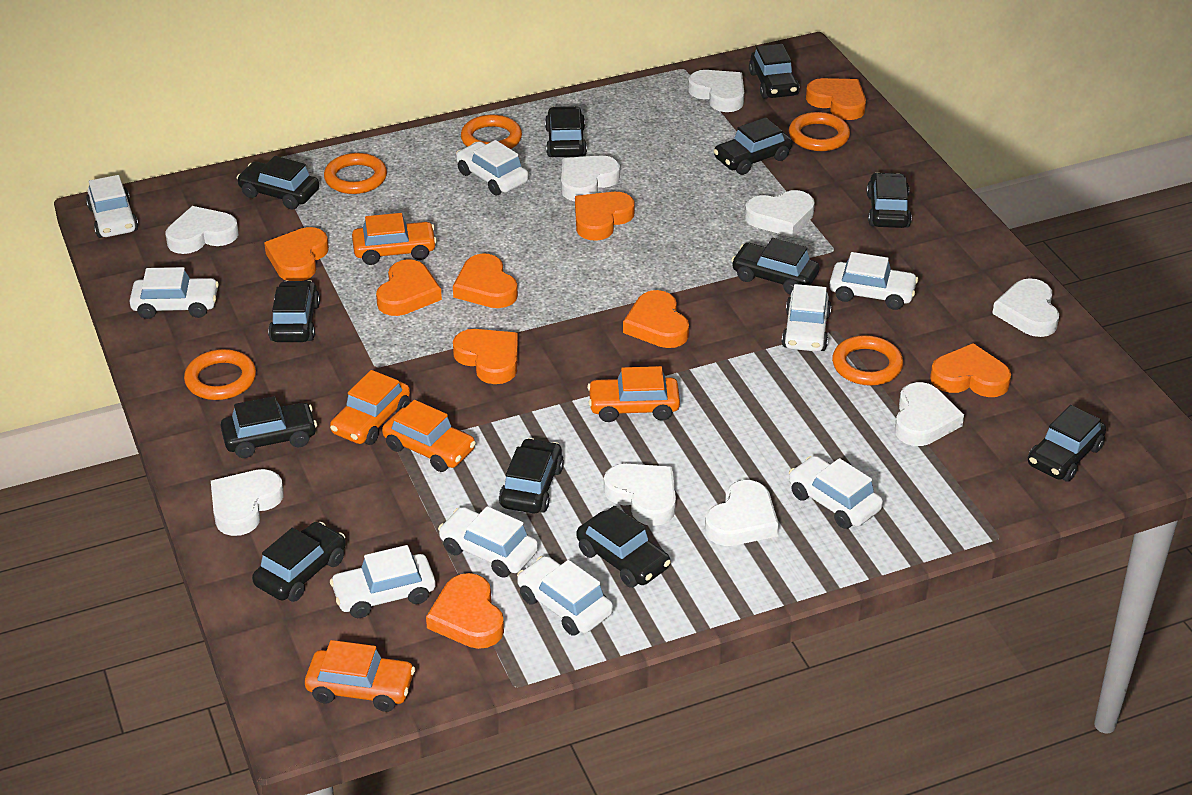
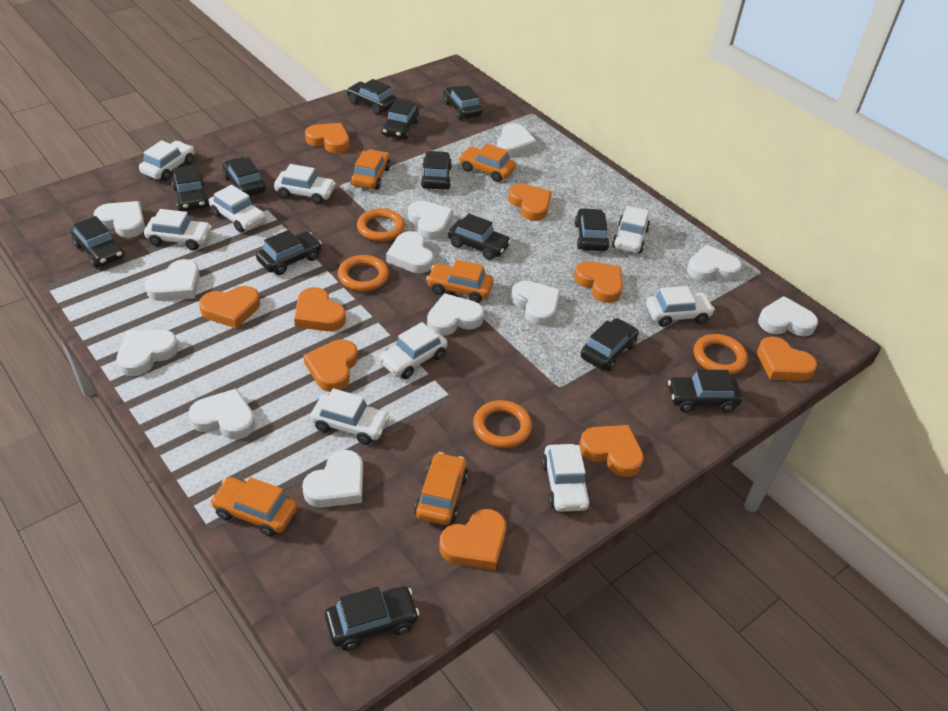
black car: [221,396,317,458] [237,156,319,209] [252,522,346,602] [268,280,320,342] [499,438,564,513] [545,106,587,157] [577,506,671,588] [714,117,792,175] [731,238,819,295] [749,44,800,99] [867,172,912,228] [1028,405,1106,481] = 12 -> [71,216,125,268] [172,165,209,211] [222,157,266,196] [256,230,322,275] [325,586,420,651] [347,79,397,115] [381,99,419,140] [421,151,452,189] [443,85,483,120] [448,213,511,260] [575,208,609,251] [581,318,639,371] [668,370,742,412] = 13
orange ring: [184,349,256,400] [324,153,387,194] [461,115,522,149] [789,112,850,151] [832,335,903,386] = 5 -> [338,255,389,291] [357,208,405,242] [473,400,532,448] [694,334,748,375] = 4
white heart: [165,206,239,254] [211,469,284,536] [561,155,620,201] [604,464,676,526] [688,70,744,112] [705,480,779,546] [745,190,815,237] [895,382,964,446] [992,278,1059,337] = 9 -> [94,201,145,238] [117,330,178,376] [145,259,200,301] [189,388,255,440] [302,450,363,508] [386,231,434,273] [408,201,453,240] [427,293,484,336] [497,123,537,157] [511,281,560,326] [687,245,742,281] [758,296,818,336] = 12

